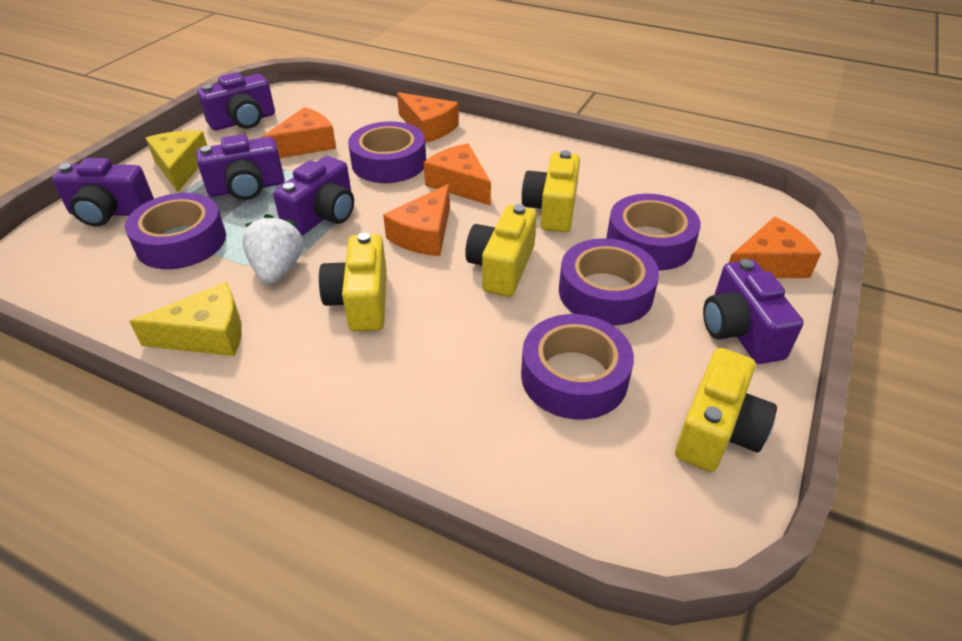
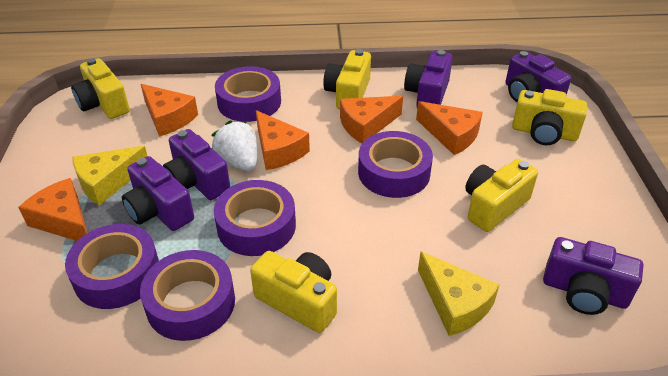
yellow camera: [319,232,387,332] [465,204,537,297] [521,150,580,232] [675,348,777,472] = 4 -> [71,58,130,119] [250,251,337,333] [323,49,371,109] [465,159,538,232] [512,89,587,145] = 5

